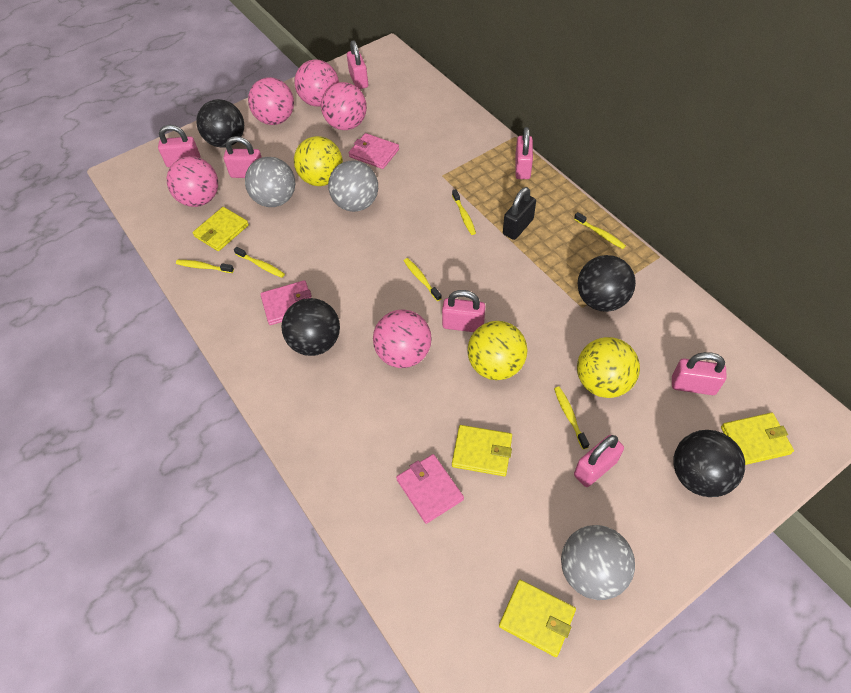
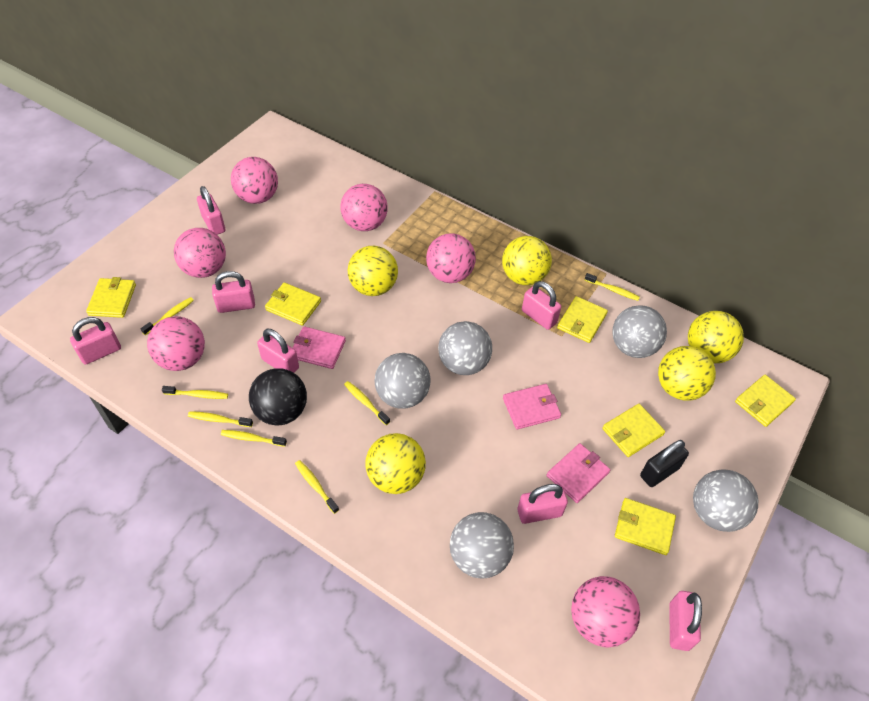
black ball: [196,99,244,148] [281,298,340,356] [578,255,636,312] [673,430,745,497] = 4 -> [249,368,307,426] = 1
grey ball: [245,157,295,207] [328,160,378,212] [561,525,635,600] = 3 -> [375,353,431,409] [438,321,492,375] [450,512,514,578] [612,305,667,358] [693,469,758,532] = 5
pink ball: [167,156,218,207] [248,77,294,125] [295,59,339,107] [321,82,367,130] [373,309,432,368] = 5 -> [147,316,205,371] [174,228,226,278] [231,157,278,204] [340,184,388,231] [426,233,476,283] [571,576,640,647] = 6
yellow ball: [294,136,343,186] [468,321,528,380] [577,337,640,398] = 3 -> [348,246,398,296] [365,433,426,494] [502,236,552,285] [658,346,716,401] [688,311,744,363] = 5
yellow toothbrush: [176,260,234,273] [234,247,285,278] [404,258,442,301] [452,189,476,235] [554,387,589,449] [574,212,626,249] = 6 -> [140,297,194,335] [162,386,228,399] [188,411,253,427] [221,430,287,447] [295,460,339,514] [344,381,390,425] [585,273,640,301] = 7
yellow wallet: [193,207,249,251] [452,425,512,476] [499,580,576,657] [721,412,794,465] = 4 -> [86,277,136,318] [265,282,321,326] [557,296,608,343] [602,404,665,457] [615,498,676,555] [735,375,796,427] = 6

